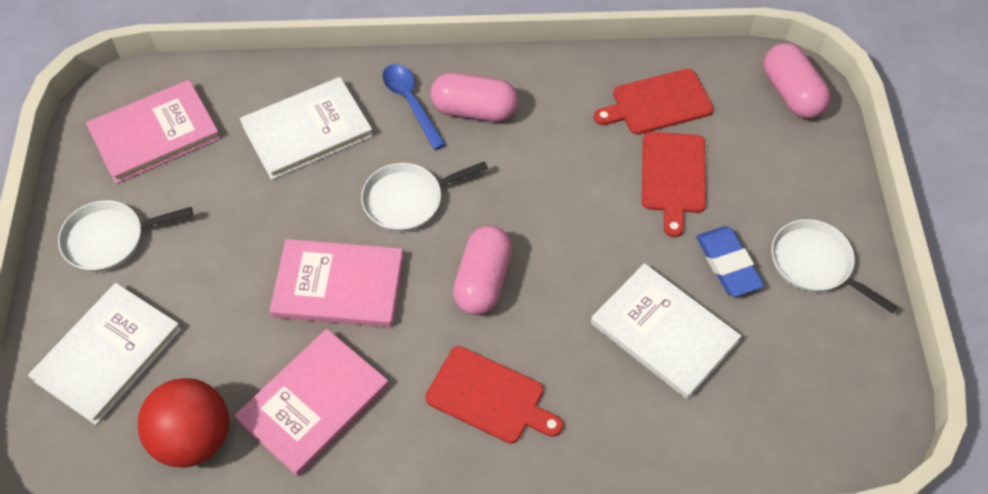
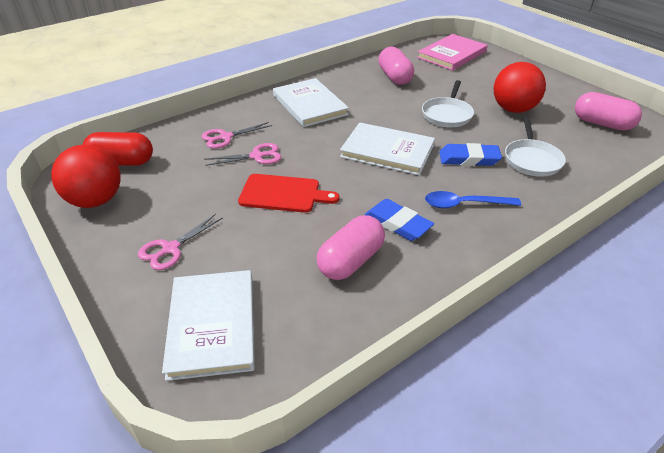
blue eraser: [696,226,764,297] = 1 -> [364,199,434,241] [439,143,502,166] = 2
pink book: [86,80,221,184] [234,329,389,476] [270,239,403,327] = 3 -> [417,34,487,71] = 1
pink scissors: none = 0 -> [138,214,223,270] [202,122,272,149] [204,143,281,166] = 3
red ball: [138,378,229,468] = 1 -> [51,145,121,208] [494,62,546,113] = 2
red capsule: none = 0 -> [83,132,153,166] = 1
red cutting board: [425,346,563,444] [594,69,714,135] [642,132,706,237] = 3 -> [238,174,339,213] = 1
white pan: [58,200,193,272] [361,161,488,232] [771,219,897,313] = 3 -> [422,80,474,127] [505,117,566,177] = 2

